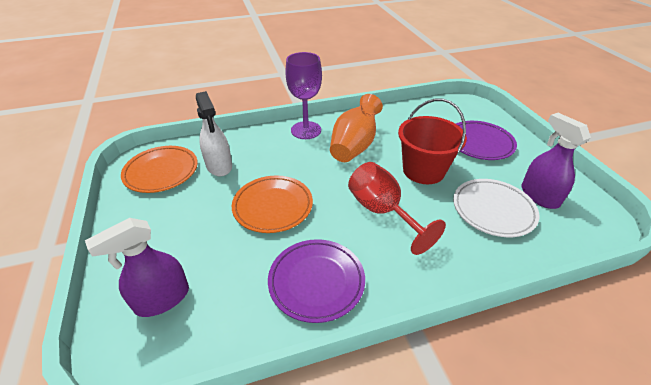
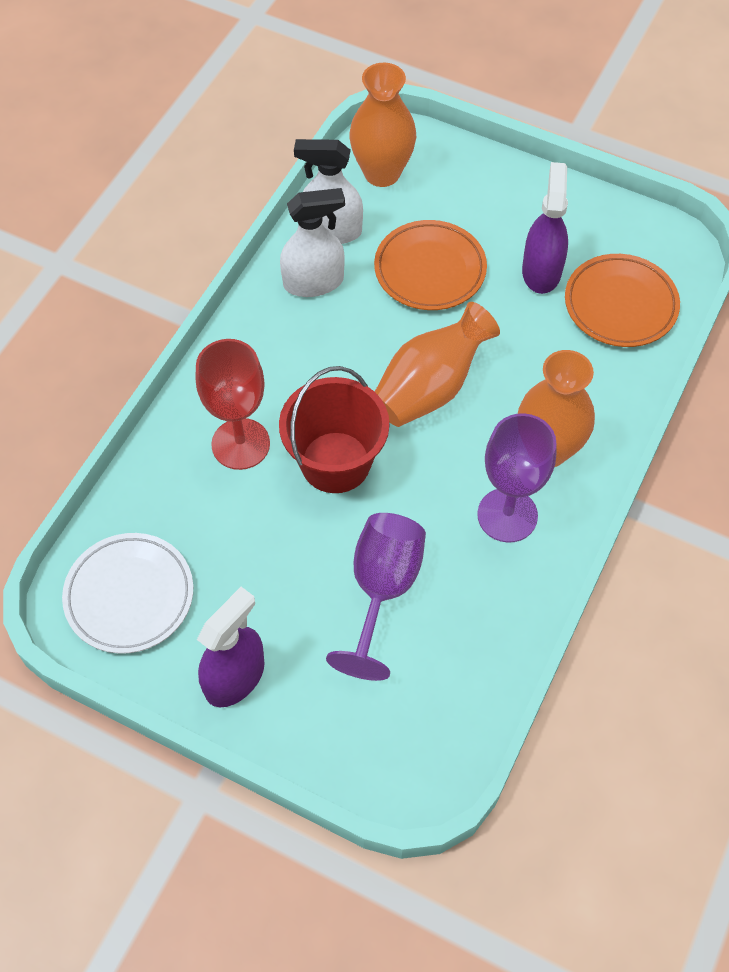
orange vase: [330,94,383,162] = 1 -> [349,63,416,187] [375,302,500,427] [518,350,595,467] = 3
purple goblet: [285,52,322,139] = 1 -> [326,513,426,681] [477,413,556,543] = 2
purple plate: [268,239,365,323] [456,121,517,160] = 2 -> none = 0
white spray bottle: [196,91,232,176] = 1 -> [280,188,345,297] [294,139,363,244] = 2

